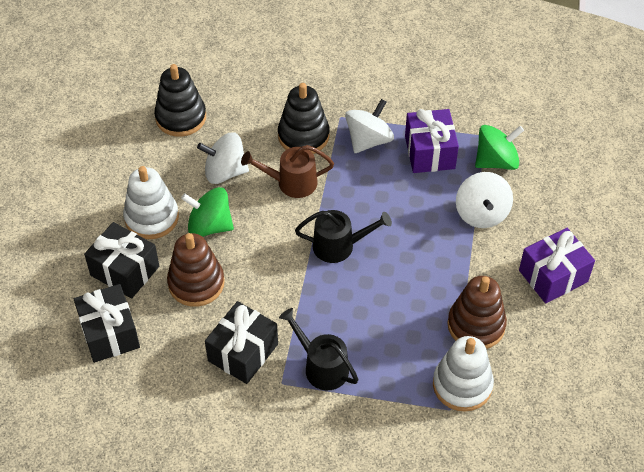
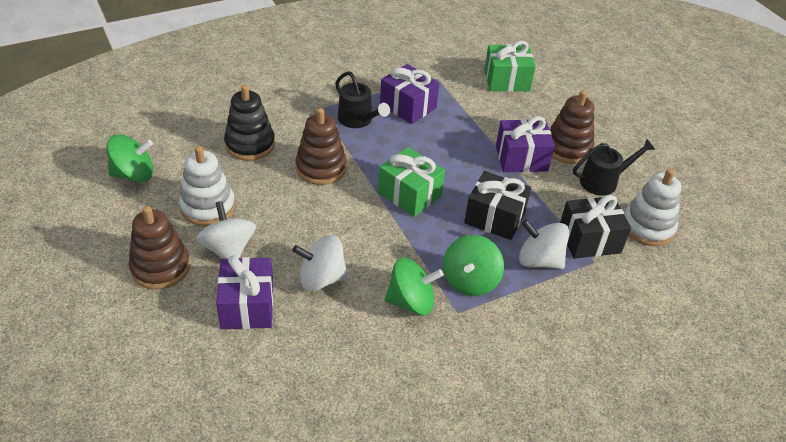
black gift: [74,284,140,363] [84,222,159,299] [205,301,278,384] = 3 -> [464,171,531,240] [560,195,631,259] = 2
black stacking toy: [154,64,206,137] [278,83,330,154] = 2 -> [224,85,275,161] = 1
brown stacking toy: [167,233,225,307] [447,276,507,349] = 2 -> [129,206,190,289] [296,108,347,185] [550,90,594,164] = 3
brown watering can: [241,145,334,198] = 1 -> none = 0
green gift: none = 0 -> [378,147,445,217] [484,41,536,92] = 2
green spinning top: [181,187,234,237] [475,125,524,170] = 2 -> [107,134,153,183] [385,257,443,316] [443,235,504,296] = 3
purple gift: [405,109,459,173] [519,228,595,303] = 2 -> [216,255,273,329] [380,64,439,124] [496,116,555,172] = 3

